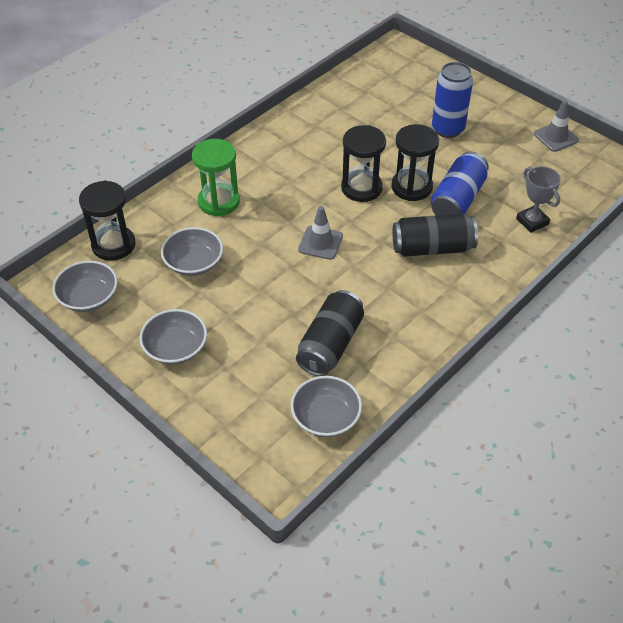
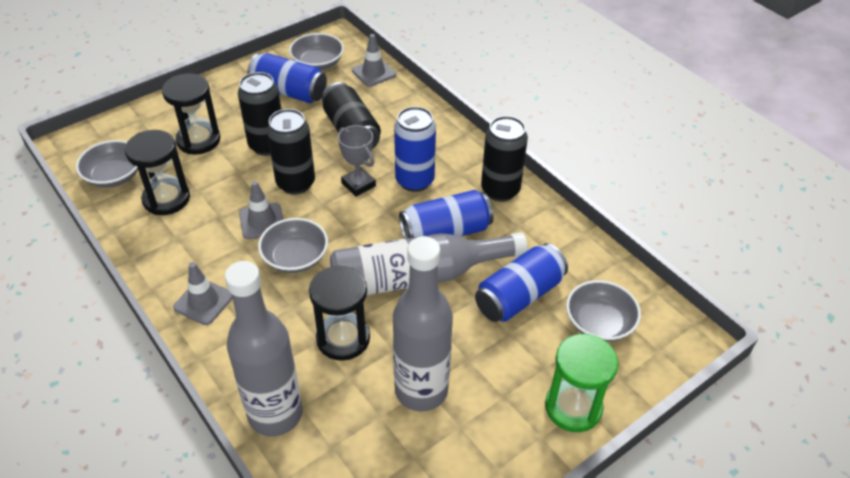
black can: [296,290,364,376] [392,214,478,257] = 2 -> [238,72,281,156] [267,109,315,195] [322,82,381,149] [481,116,528,202] = 4
blue can: [431,151,489,215] [432,62,473,138] = 2 -> [247,53,327,103] [394,106,436,192] [399,190,493,239] [475,243,568,322] = 4
grey bottle: none = 0 -> [225,261,303,436] [330,232,528,295] [393,236,453,412] = 3
grey traffic cone: [298,206,343,260] [534,101,579,152] = 2 -> [173,262,232,325] [239,181,283,239] [352,34,396,87] = 3

